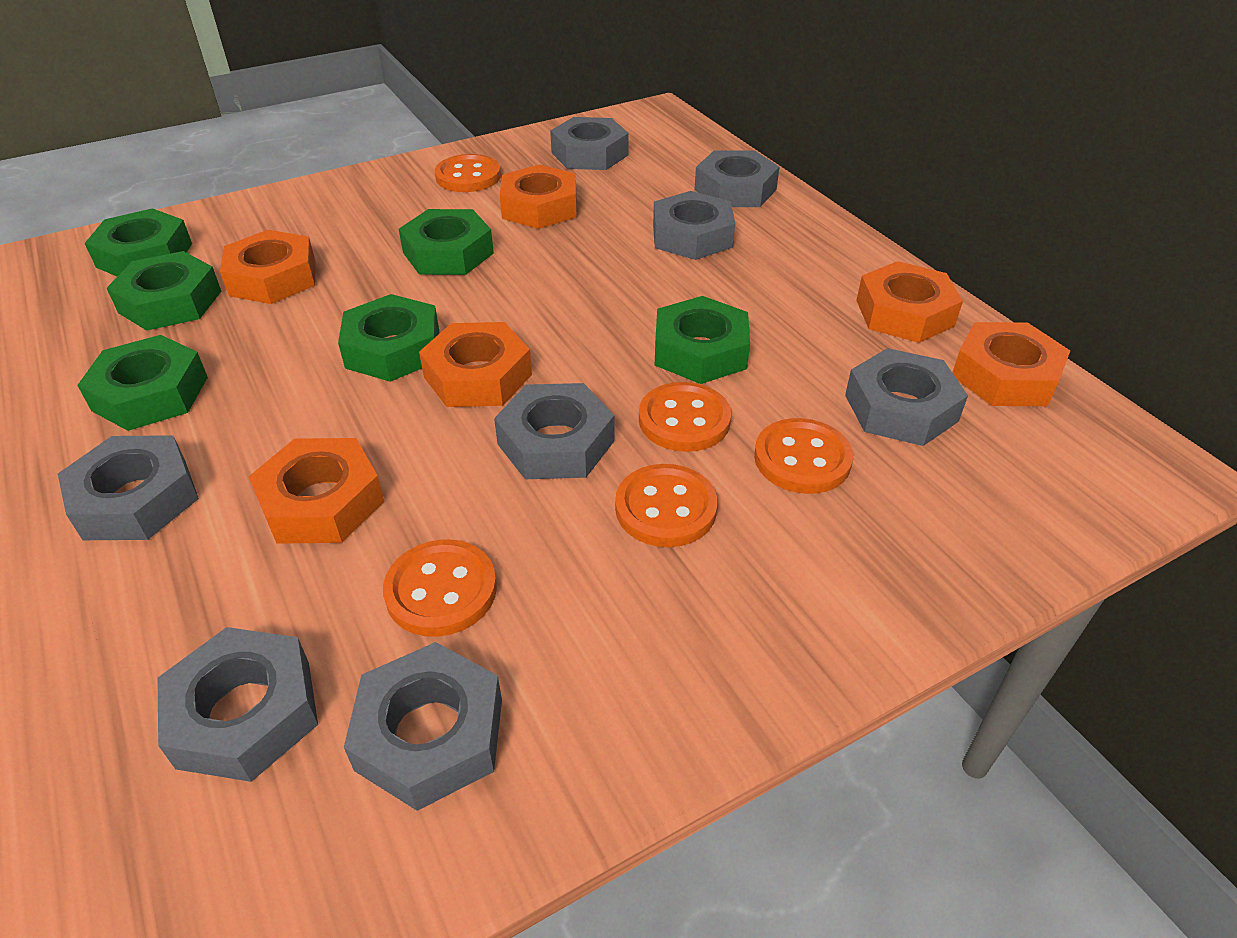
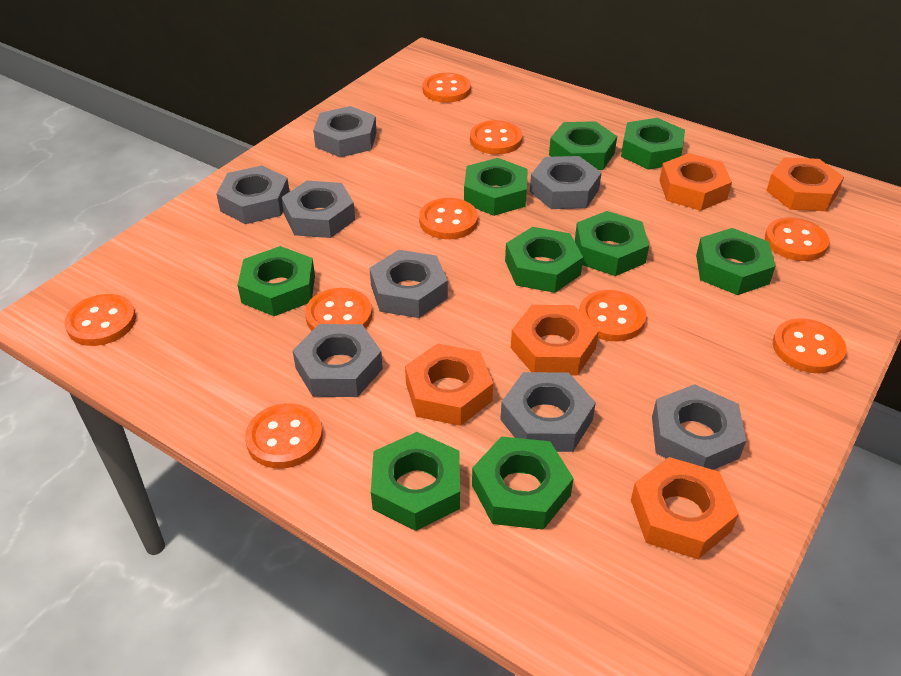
green nut: [77,335,208,431] [85,208,192,276] [107,251,221,331] [338,294,439,382] [399,209,494,275] [655,296,750,384] = 6 -> [238,246,315,316] [371,432,460,531] [464,158,528,216] [472,436,574,530] [505,227,583,293] [549,121,617,170] [575,211,649,276] [621,118,685,170] [696,228,775,295] = 9
orange button: [383,539,497,637] [435,154,501,192] [615,464,718,547] [639,382,731,452] [754,418,853,494] = 5 -> [64,294,136,346] [245,403,323,469] [305,288,372,331] [419,198,478,239] [422,73,471,103] [470,120,522,155] [579,290,646,342] [765,217,829,261] [773,318,847,373] = 9
orange nut: [220,230,315,304] [249,438,384,544] [419,322,532,407] [500,164,577,229] [856,261,963,343] [952,322,1070,406] = 6 -> [405,343,493,426] [511,305,599,376] [631,457,739,559] [659,153,732,211] [767,157,844,211] = 5

